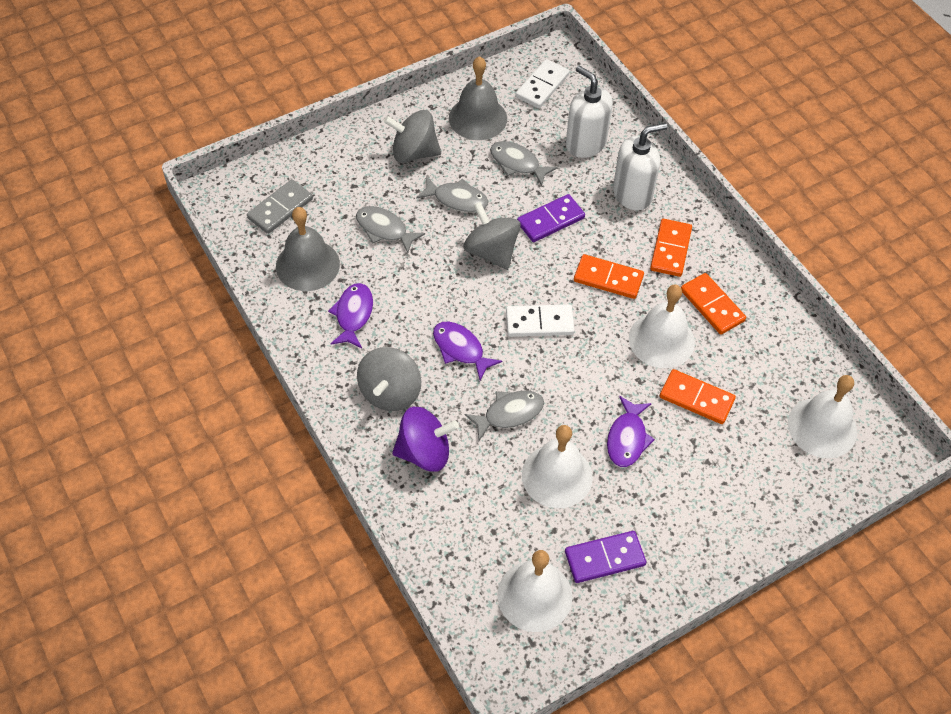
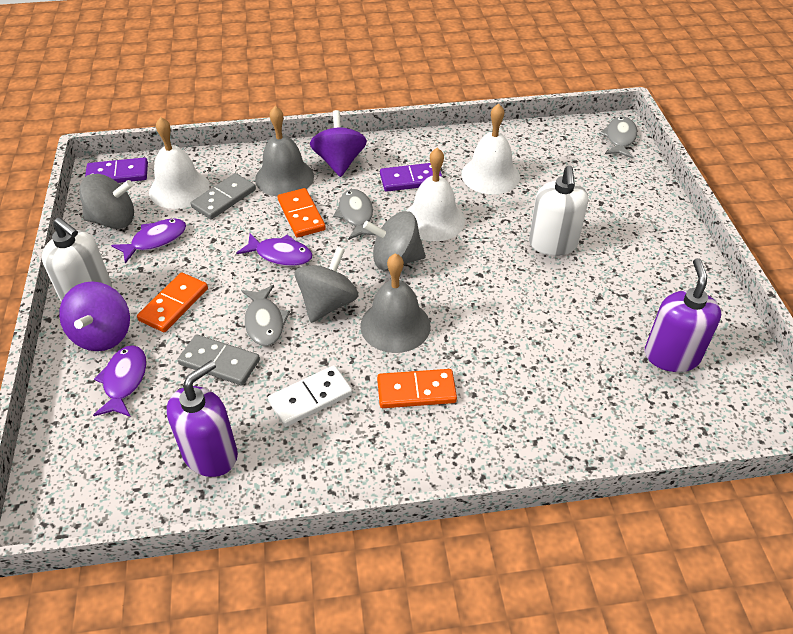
grey domino: [247,179,313,234] = 1 -> [177,334,260,385] [191,173,256,220] = 2
grey fish: [356,206,425,253] [416,176,488,212] [465,390,544,441] [490,141,557,186] = 4 -> [241,285,290,346] [333,189,377,240] [599,117,637,159] = 3
orange domino: [574,254,644,299] [650,219,692,277] [660,369,736,424] [681,273,746,334] = 4 -> [137,272,208,332] [278,188,326,238] [377,369,457,408] = 3
purple soap dispenser: none = 0 -> [167,360,238,477] [645,258,721,372] = 2
purple spinning top: [392,407,459,472] = 1 -> [59,281,130,351] [310,110,367,177] = 2
white bell: [497,550,573,632] [522,425,593,508] [629,285,695,368] [788,375,857,458] = 4 -> [149,117,210,209] [407,148,465,241] [461,104,520,194] = 3
white domino: [506,304,575,337] [515,59,570,108] = 2 -> [268,365,353,427] = 1

